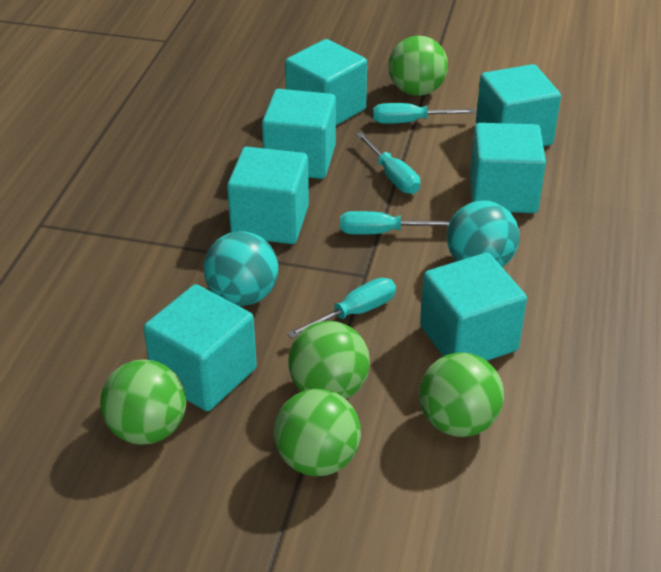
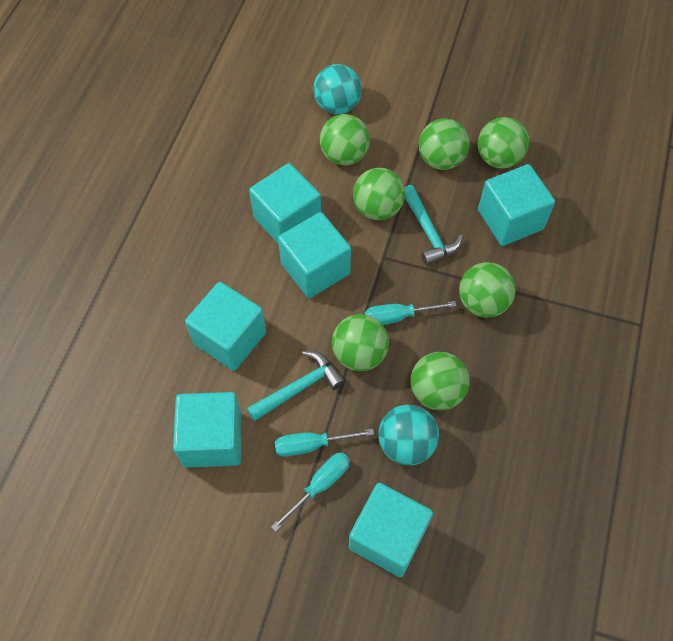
green ball: [100,359,186,445] [274,389,361,476] [288,321,370,399] [388,36,448,96] [419,352,504,437] = 5 -> [320,114,370,165] [332,314,389,371] [353,168,405,220] [411,352,470,411] [419,118,469,170] [459,262,516,318] [478,117,529,169] = 7
turquoise cube: [143,284,257,411] [227,147,309,244] [262,89,336,179] [285,39,367,126] [420,253,527,361] [470,123,546,213] [476,64,561,146] = 7 -> [173,392,242,468] [185,282,266,371] [249,163,321,243] [278,212,351,298] [349,483,433,577] [478,164,555,246] = 6
turquoise hammer: none = 0 -> [247,351,345,421] [404,185,463,265] = 2
turquoise screwdriver: [287,278,396,339] [340,211,450,235] [356,132,420,194] [373,103,476,124] = 4 -> [271,453,350,532] [275,429,374,457] [365,301,456,325] = 3

